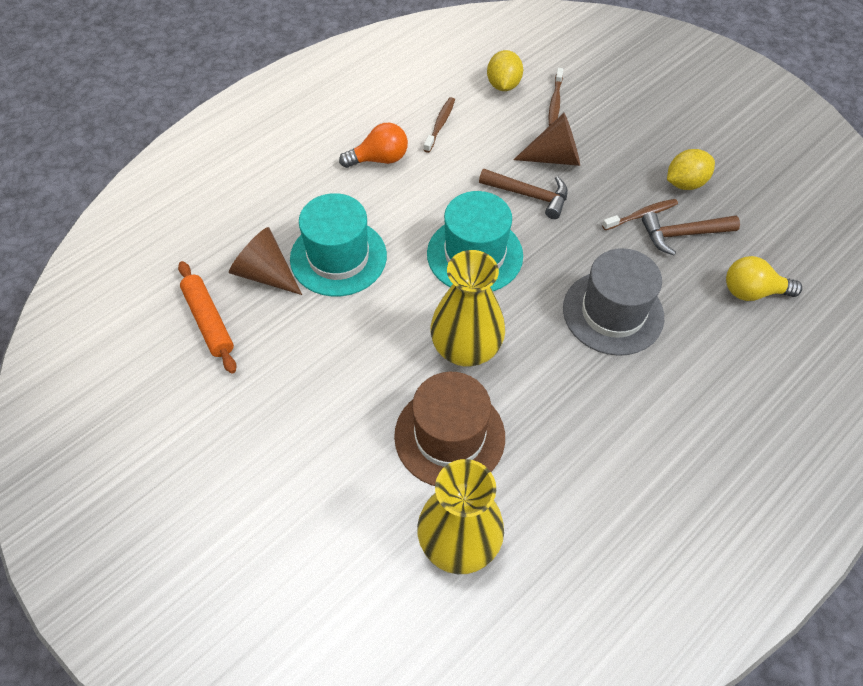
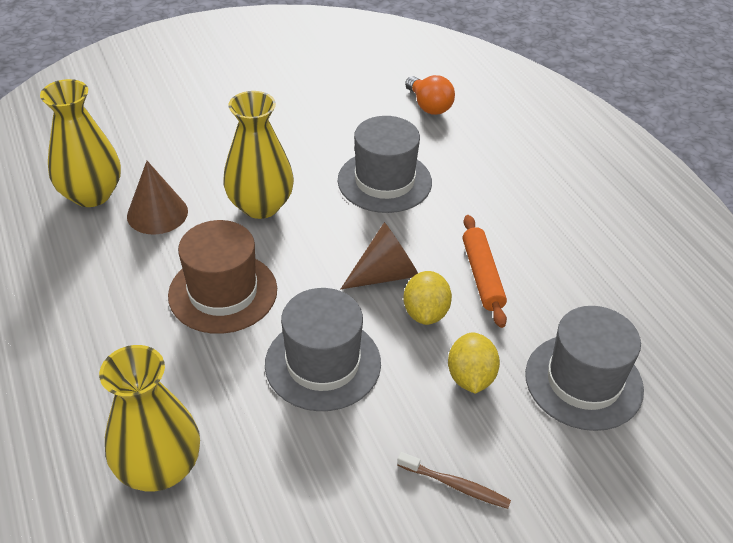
brown hammer: [479,169,568,219] [642,212,740,255] = 2 -> none = 0
brown toothbrush: [424,97,455,153] [549,68,563,126] [602,199,678,230] = 3 -> [397,452,511,509] = 1
grey hat: [563,248,664,356] = 1 -> [265,288,381,411] [338,116,432,213] [525,306,644,431] = 3
turquoise hat: [290,193,387,296] [427,191,523,291] = 2 -> none = 0
yellow light bulb: [726,256,802,301] = 1 -> none = 0
yellow vase: [417,459,504,574] [430,250,505,366] = 2 -> [40,79,121,207] [99,345,200,492] [223,91,294,219] = 3

